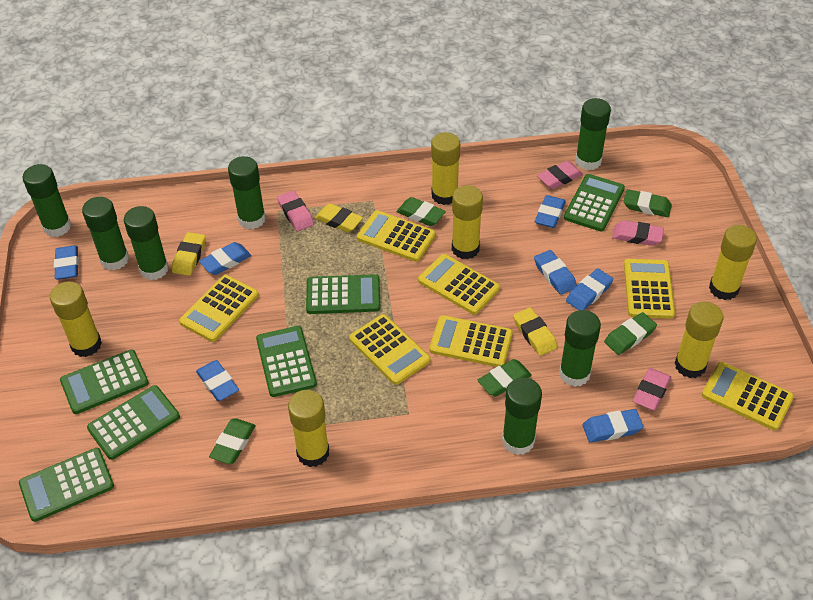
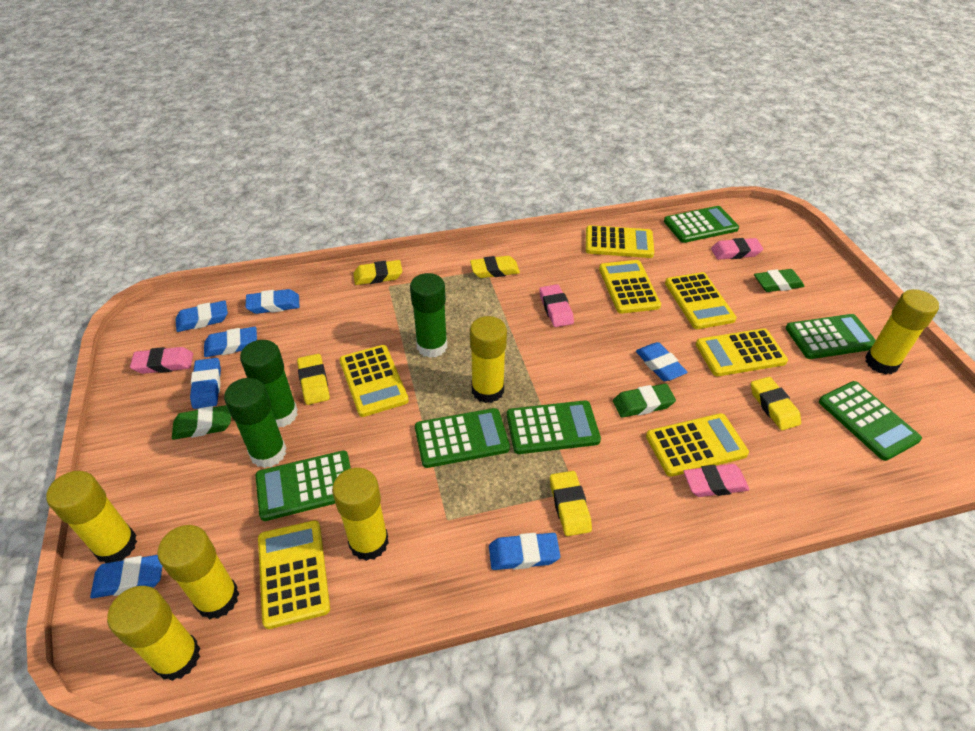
green eraser: [209,418,256,464] [397,197,446,226] [477,359,532,396] [604,312,657,355] [624,189,672,217] = 5 -> [172,405,231,440] [613,384,676,418] [754,269,805,292] = 3
green glue stick: [23,164,71,237] [82,197,129,270] [124,206,169,280] [228,156,266,229] [502,377,542,455] [559,310,601,387] [575,98,611,170] = 7 -> [224,378,286,468] [240,340,298,428] [410,273,447,358] = 3
yellow eraser: [172,232,206,276] [315,203,363,233] [513,307,558,356] = 3 -> [297,354,330,405] [353,260,402,285] [470,256,520,278] [550,471,592,536] [751,377,801,430] = 5

